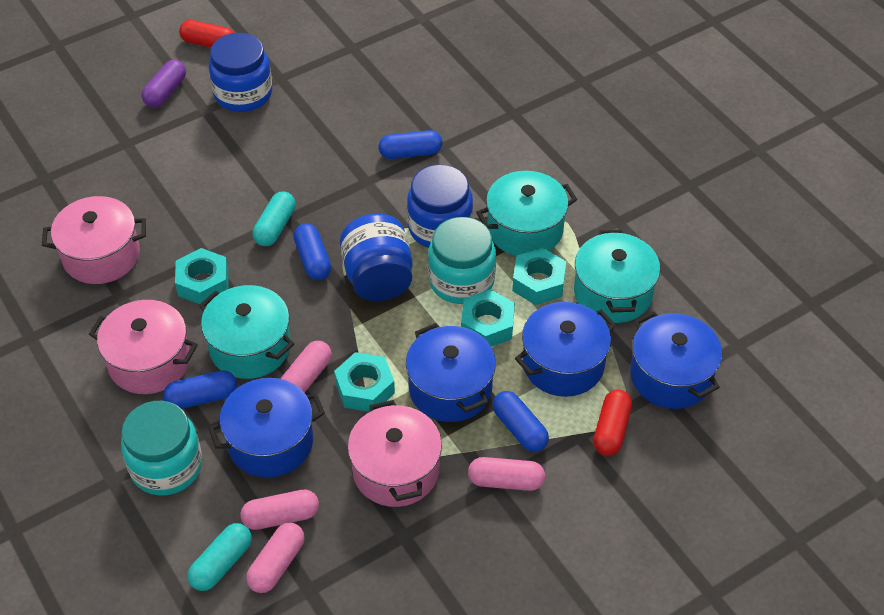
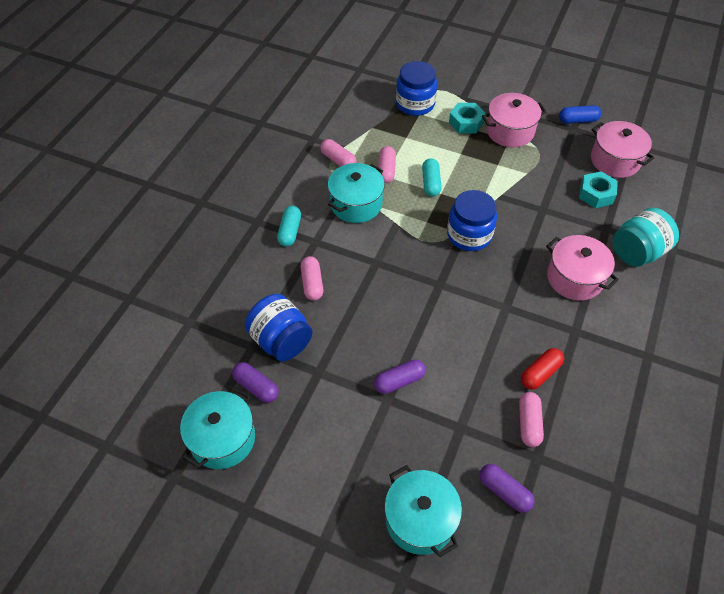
blue capsule: [163,370,237,409] [293,224,331,280] [379,130,442,159] [492,391,549,452] = 4 -> [559,105,601,124] = 1
blue pot: [209,378,325,478] [406,323,496,422] [515,302,616,397] [630,311,722,409] = 4 -> none = 0
purple capsule: [142,60,186,107] = 1 -> [232,362,279,403] [374,359,426,394] [480,464,535,513] = 3
red capsule: [179,20,234,48] [593,389,632,456] = 2 -> [521,348,564,390] = 1
turquoise jar: [121,401,202,496] [428,217,496,304] = 2 -> [612,208,679,267] = 1
turquoise nut: [175,248,229,304] [334,352,395,412] [461,289,515,347] [512,248,566,305] = 4 -> [449,103,485,133] [579,171,618,208] = 2

